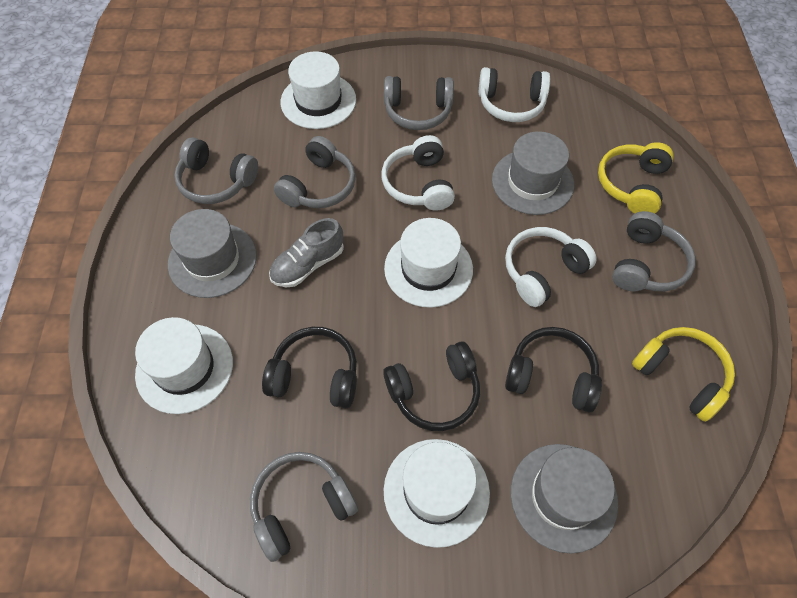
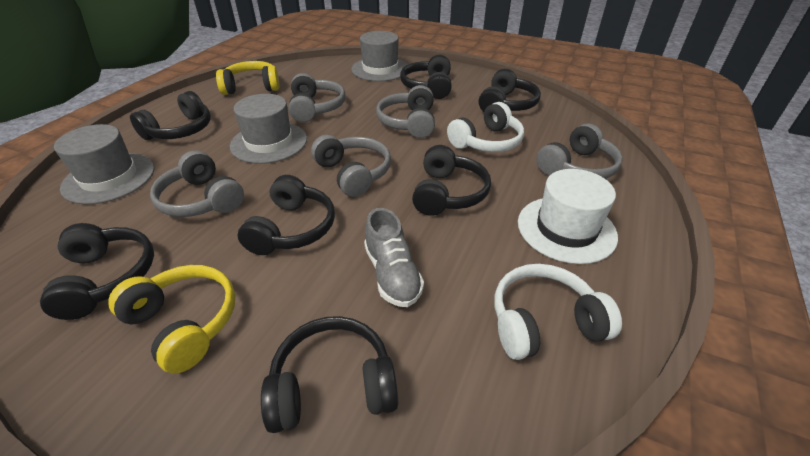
black headphones: [262,327,357,408] [383,341,480,431] [505,327,602,412] = 3 -> [40,223,154,320] [130,91,211,140] [238,175,335,255] [261,316,398,433] [400,55,452,99] [412,145,491,216] [479,69,541,112] = 7
white hat: [135,317,233,414] [281,51,356,129] [384,218,473,308] [384,439,490,548] = 4 -> [518,169,618,264] = 1
white headphones: [382,135,455,211] [479,67,550,122] [505,227,597,307] = 3 -> [447,102,524,152] [495,264,622,360] = 2

